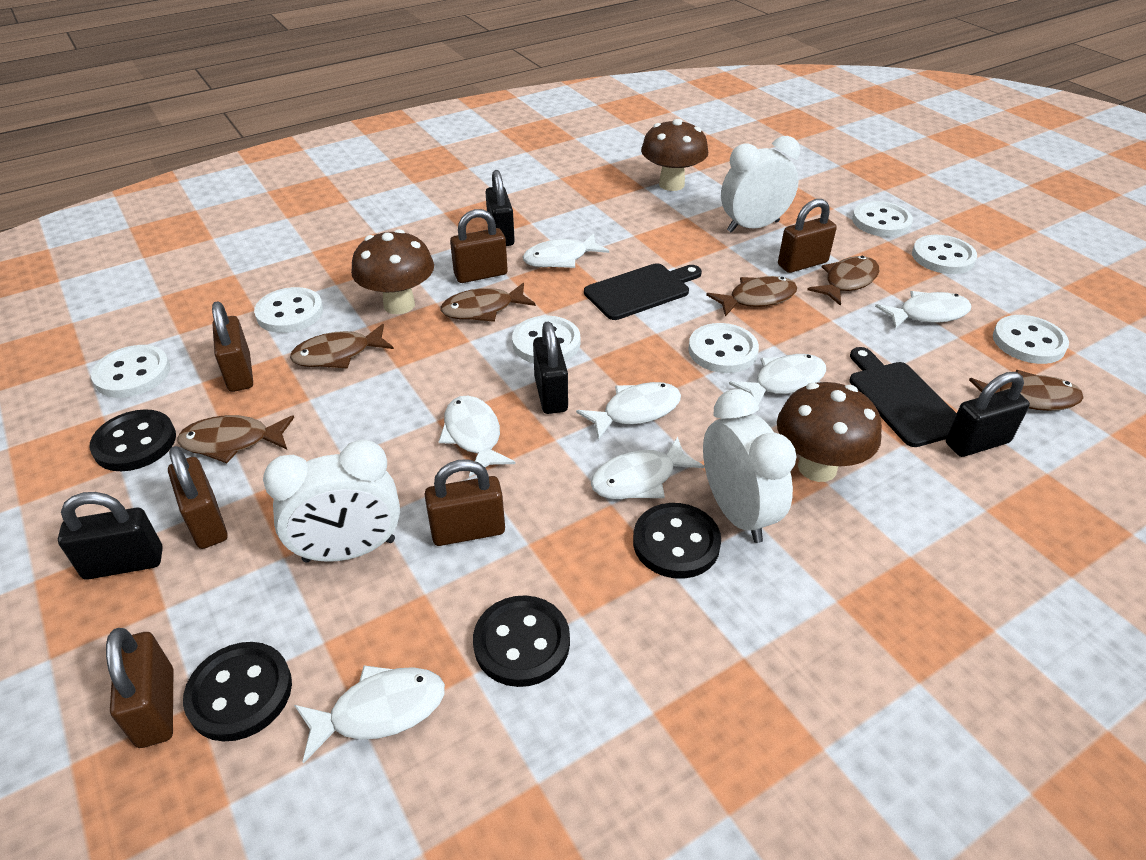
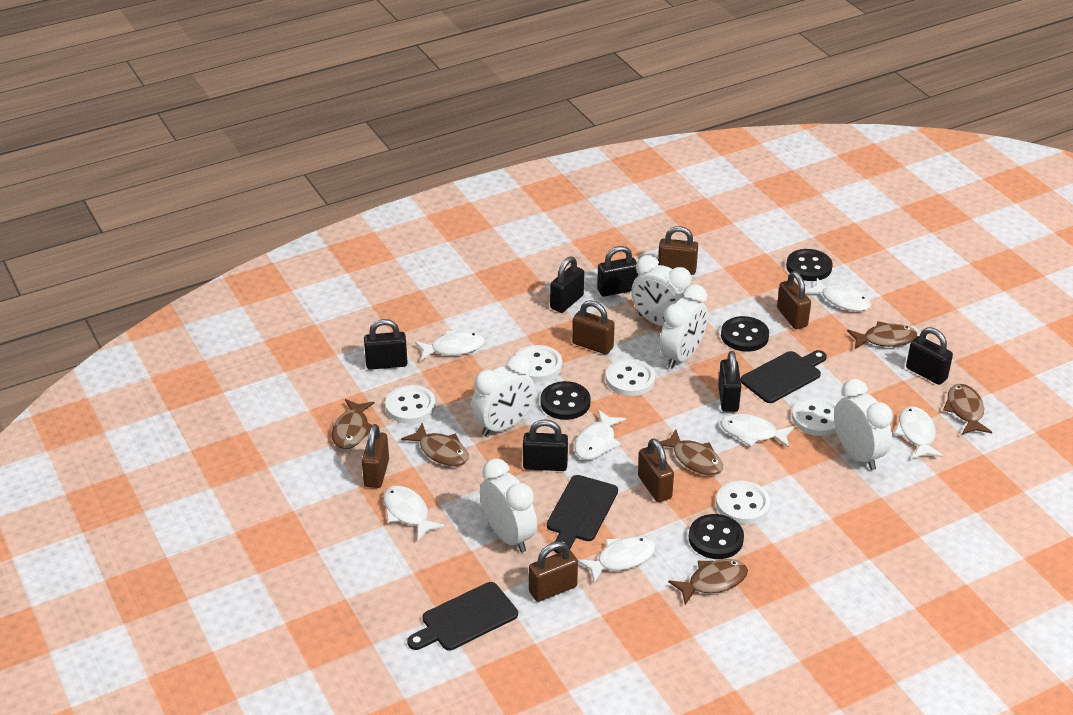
black cutting board: [584,263,702,320] [850,347,957,447] = 2 -> [407,582,518,650] [547,475,618,553] [740,350,827,403] = 3
black padlock: [58,492,163,580] [485,170,515,246] [533,322,568,414] [946,372,1030,457] = 4 -> [364,319,408,370] [523,419,568,471] [550,257,584,313] [597,246,638,296] [718,351,741,412] [906,327,953,385] = 6
brown mushroom: [351,229,434,314] [641,119,708,191] [777,382,882,482] = 3 -> none = 0
white button: [91,345,170,398] [254,287,323,333] [512,316,580,363] [688,323,759,373] [852,201,913,237] [912,235,977,274] [993,315,1069,364] = 7 -> [385,385,436,424] [516,345,562,382] [606,359,655,396] [716,481,770,524] [792,397,837,436] = 5
white clock: [263,439,400,562] [703,389,796,543] [721,136,800,233] = 3 -> [471,354,536,436] [480,458,537,553] [631,255,692,326] [660,284,708,369] [834,379,893,470] = 5

